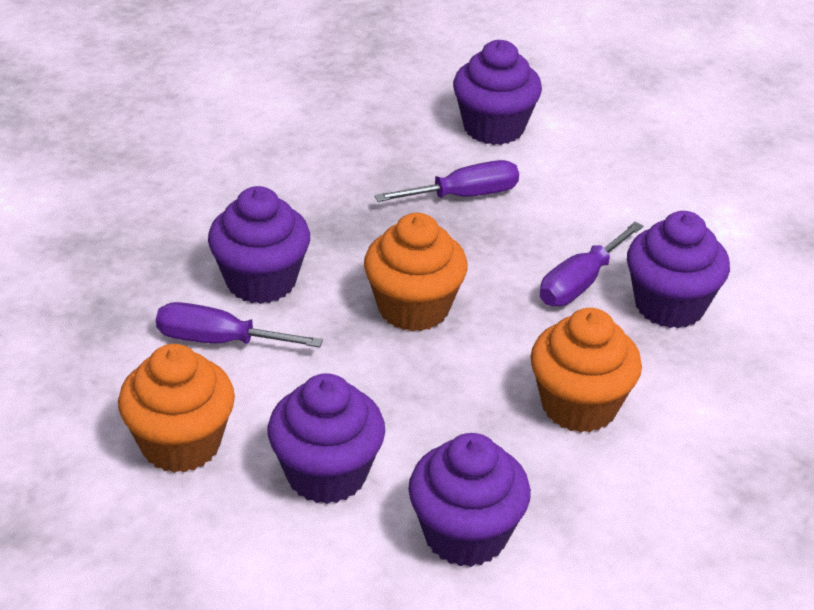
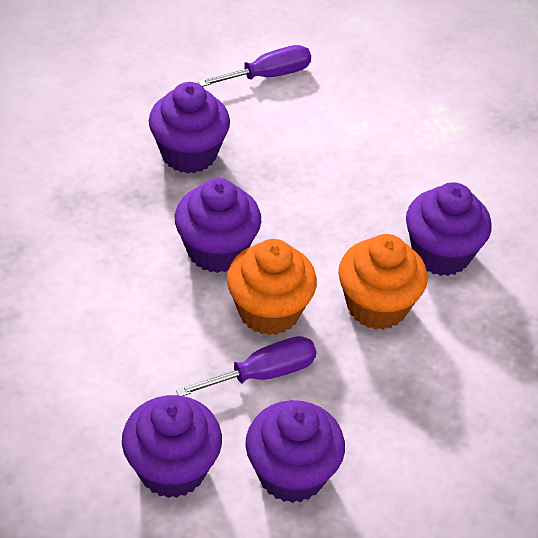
orange cupcake: [118,344,235,473] [364,213,468,332] [530,308,642,433] = 3 -> [227,239,317,335] [338,234,428,330] = 2
purple screwdriver: [156,302,323,347] [375,160,519,202] [540,222,643,306] = 3 -> [176,336,316,396] [198,45,311,87] = 2

